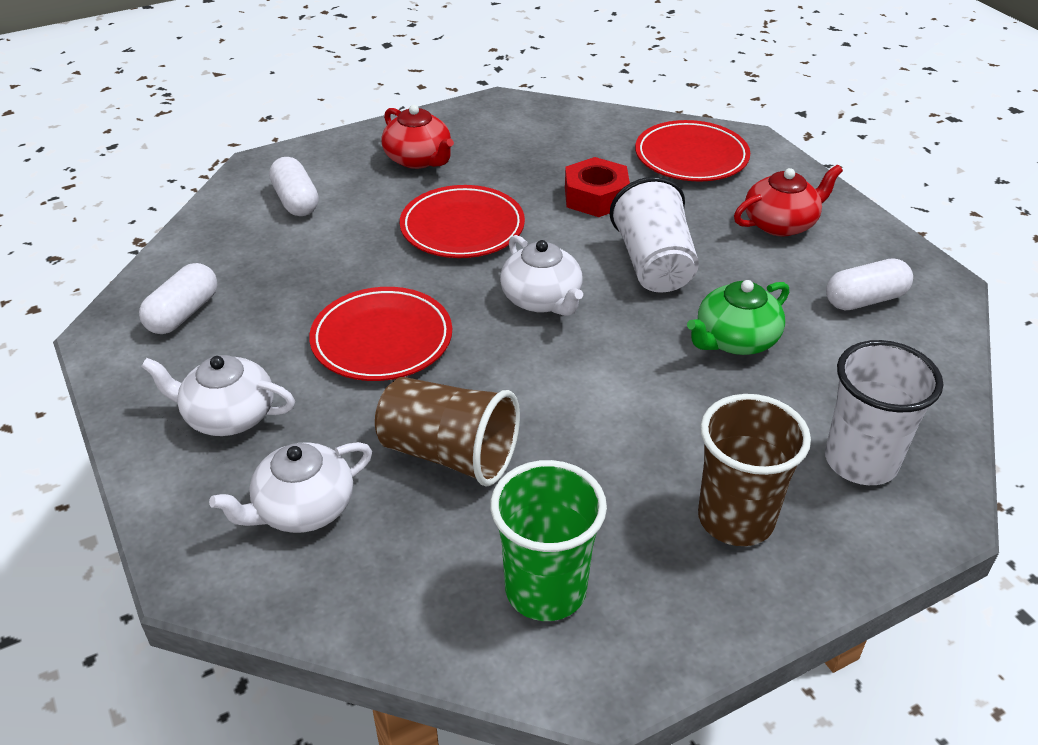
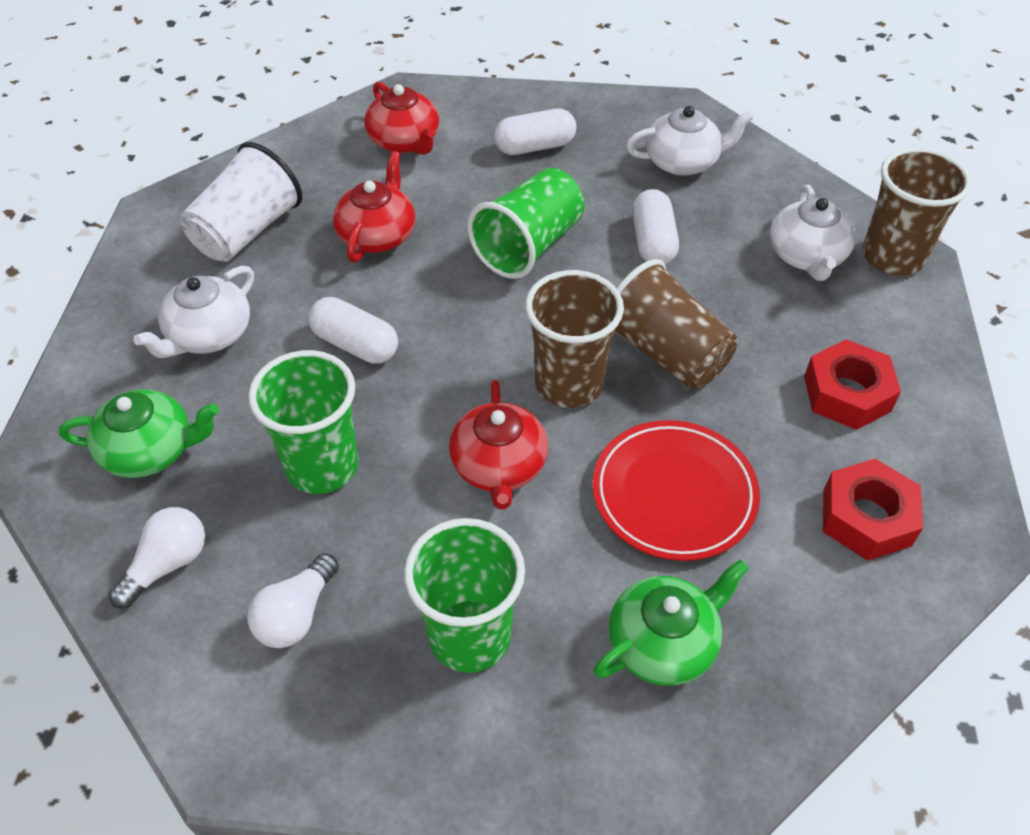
brown cup: [375,377,520,486] [698,394,811,546] = 2 -> [525,270,624,408] [614,259,737,389] [862,147,972,276] = 3
green cup: [490,460,607,621] = 1 -> [248,350,359,494] [404,518,525,673] [467,168,585,279] = 3
green teapot: [687,280,789,355] = 1 -> [59,389,219,478] [594,559,749,686] = 2
red nut: [565,157,630,217] = 1 -> [804,339,901,430] [823,459,923,561] = 2
red plate: [309,287,452,381] [400,185,525,258] [635,120,750,182] = 3 -> [592,420,760,561] = 1
red teapot: [382,105,454,169] [734,165,843,236] = 2 -> [333,151,415,262] [364,82,439,155] [449,380,548,510] = 3
white cup: [610,177,699,293] [825,340,943,485] = 2 -> [181,142,302,262] = 1
white light bulb: none = 0 -> [109,507,205,609] [247,553,339,648] = 2

